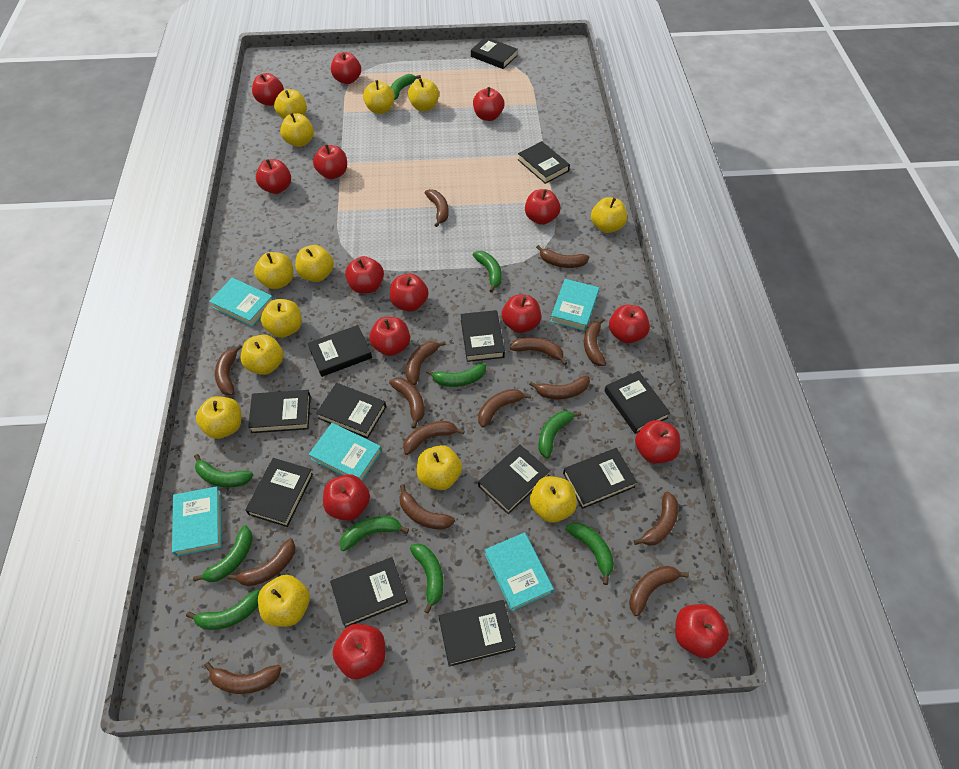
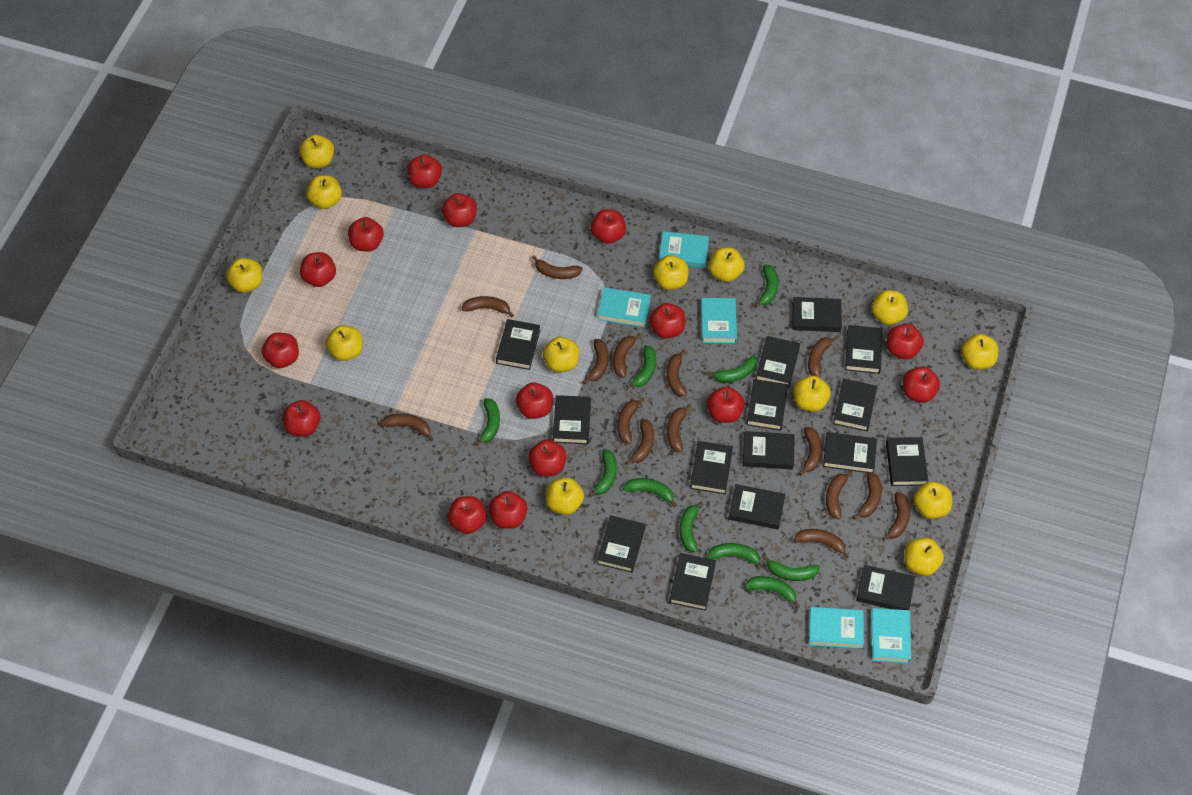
black book: [245,458,313,527] [248,390,310,433] [308,325,372,377] [316,383,386,439] [330,557,408,628] [439,600,516,667] [460,310,505,362] [471,37,518,69] [478,445,550,514] [518,141,570,184] [563,448,637,509] [605,371,670,434] = 12 -> [496,319,540,370] [553,395,591,444] [597,515,645,573] [669,553,716,611] [690,441,733,494] [728,484,785,529] [743,431,795,470] [746,379,788,431] [756,336,800,388] [792,297,842,332] [823,432,877,473] [833,378,877,431] [845,325,883,374] [856,565,915,610] [886,437,928,486] = 15

